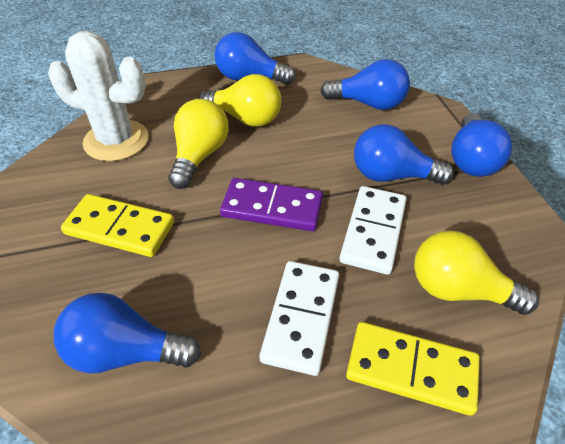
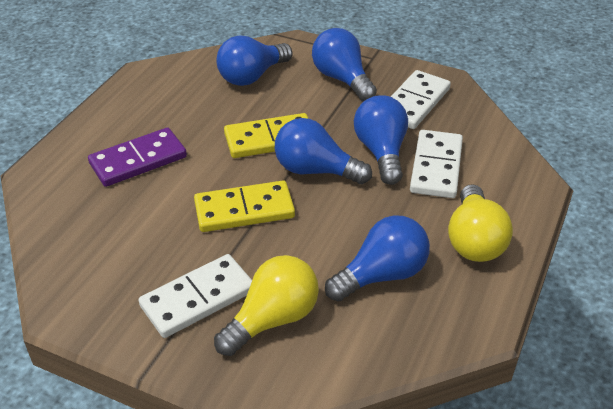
white cactus: [48,31,148,161] = 1 -> none = 0
white domino: [260,261,339,376] [340,186,407,275] = 2 -> [139,254,252,338] [391,70,451,129] [410,130,463,198] = 3
yellow light bulb: [168,99,229,189] [198,74,281,127] [414,230,539,315] = 3 -> [214,255,319,356] [448,184,513,262] = 2

